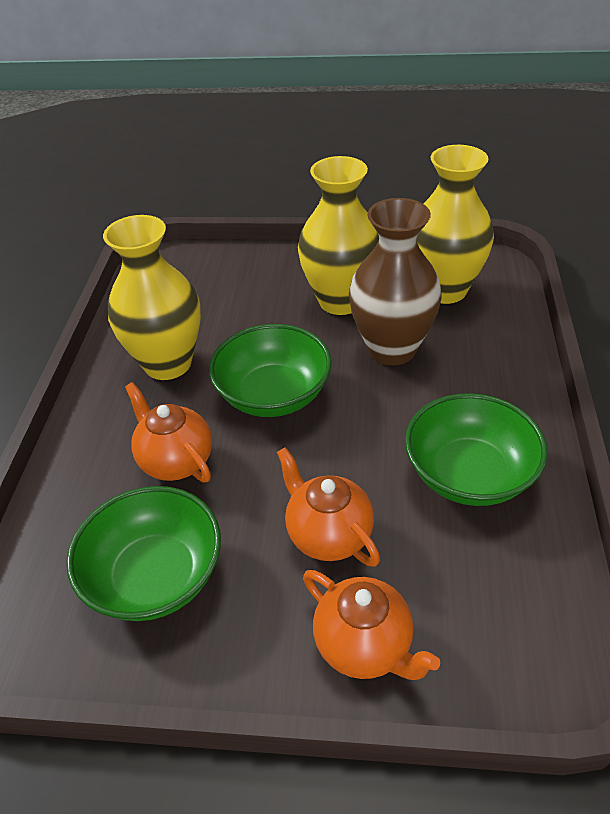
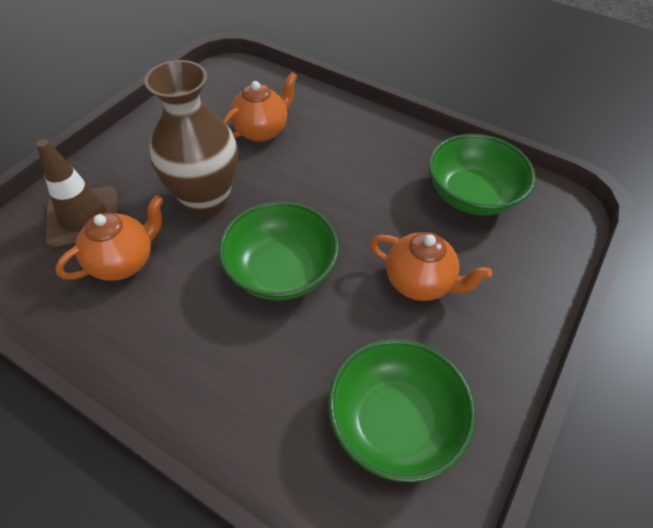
brown traffic cone: none = 0 -> [36,139,120,249] = 1
yellow vase: [103,215,201,380] [298,156,379,315] [416,145,494,304] = 3 -> none = 0

